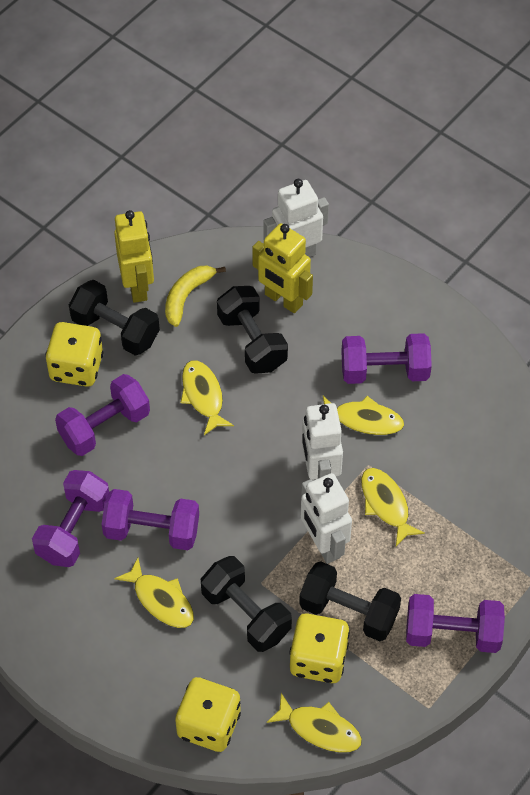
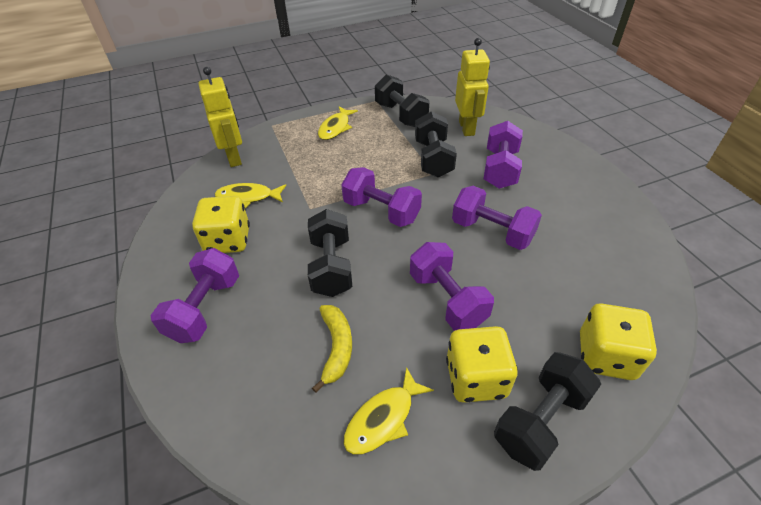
white robot: [263,179,329,257] [301,473,352,564] [302,403,343,480] = 3 -> none = 0
yellow fish: [114,558,194,628] [180,360,234,435] [266,693,362,753] [323,396,404,435] [361,468,425,546] = 5 -> [215,183,286,208] [318,107,358,140] [343,367,434,455] = 3

